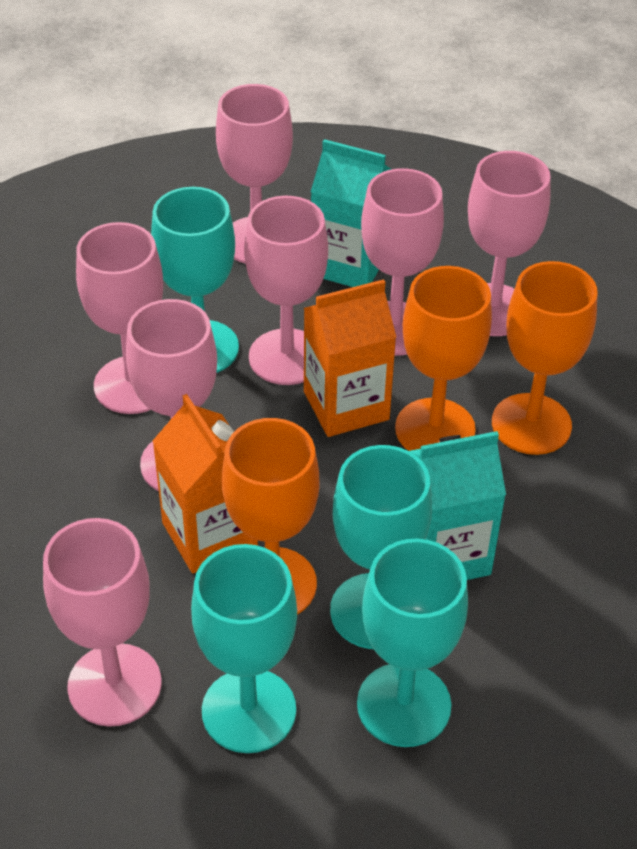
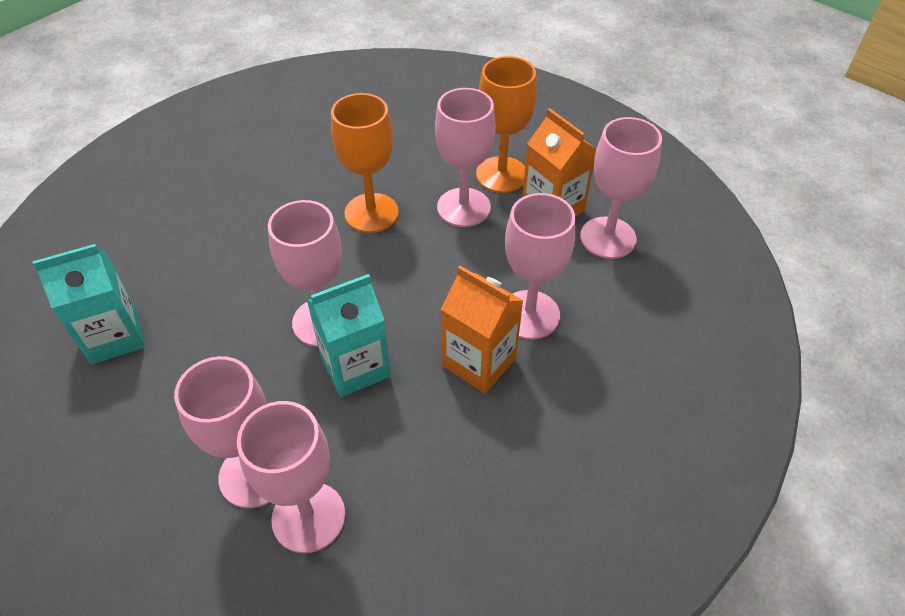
orange goblet: [222,418,319,615] [395,266,492,451] [492,261,598,455] = 3 -> [331,93,399,233] [476,56,537,193] = 2
pink goblet: [43,518,162,727] [76,222,163,414] [126,299,217,491] [216,84,293,264] [244,196,328,385] [361,168,444,356] [468,151,551,336] = 7 -> [174,356,270,508] [237,401,345,553] [268,200,342,347] [435,88,496,227] [505,193,575,339] [580,117,662,259] = 6
turquoise goblet: [151,187,239,373] [191,544,297,753] [330,445,432,649] [357,539,468,747] = 4 -> none = 0

